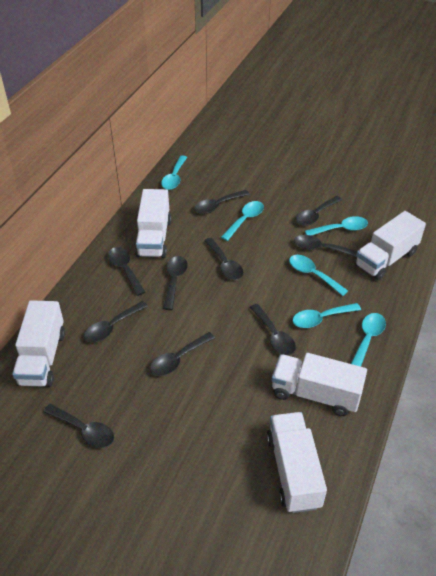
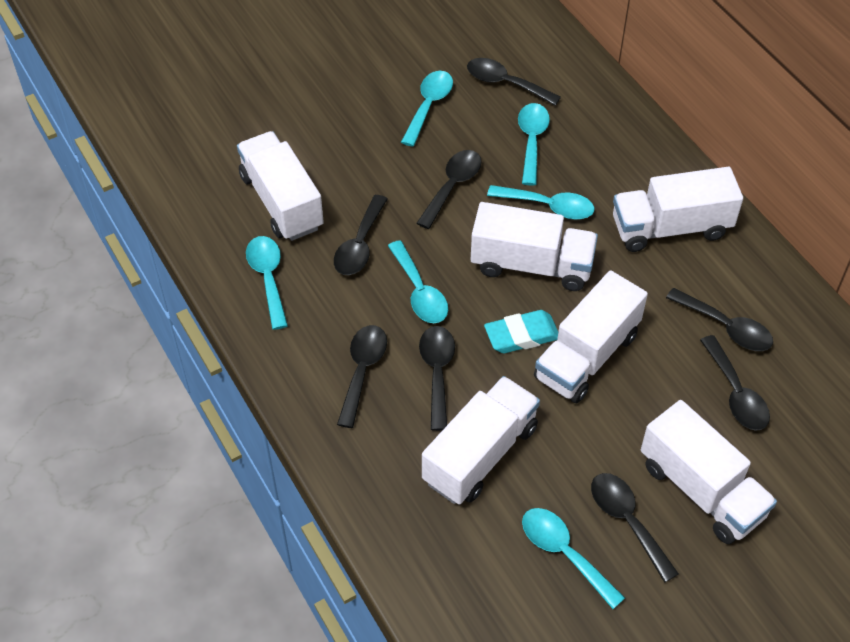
black spoon: [43,404,114,448] [84,301,148,343] [108,247,145,296] [150,332,215,376] [163,256,188,310] [194,190,250,214] [204,238,244,280] [250,304,296,356] [294,235,357,258] [296,196,342,226] = 10 -> [334,195,388,275] [337,325,387,428] [416,150,481,229] [419,326,455,431] [467,58,561,106] [591,473,679,583] [666,288,773,351] [700,335,770,431] = 8
turquoise eraser: none = 0 -> [484,310,558,353] = 1
white truck: [12,300,65,387] [135,189,171,258] [267,412,327,513] [272,353,367,416] [355,211,426,280] = 5 -> [237,131,324,241] [422,376,540,504] [471,202,598,291] [534,270,648,403] [613,167,743,252] [641,400,777,544] = 6

